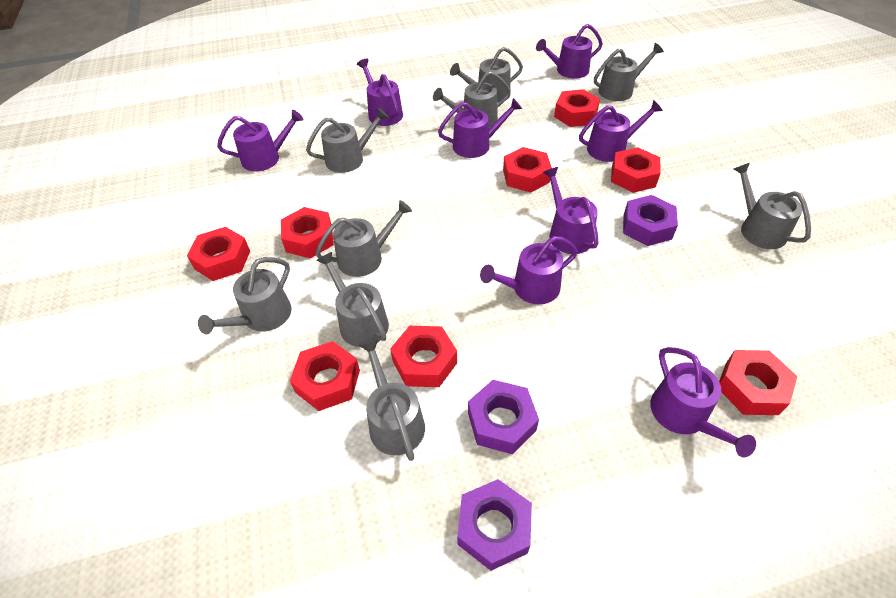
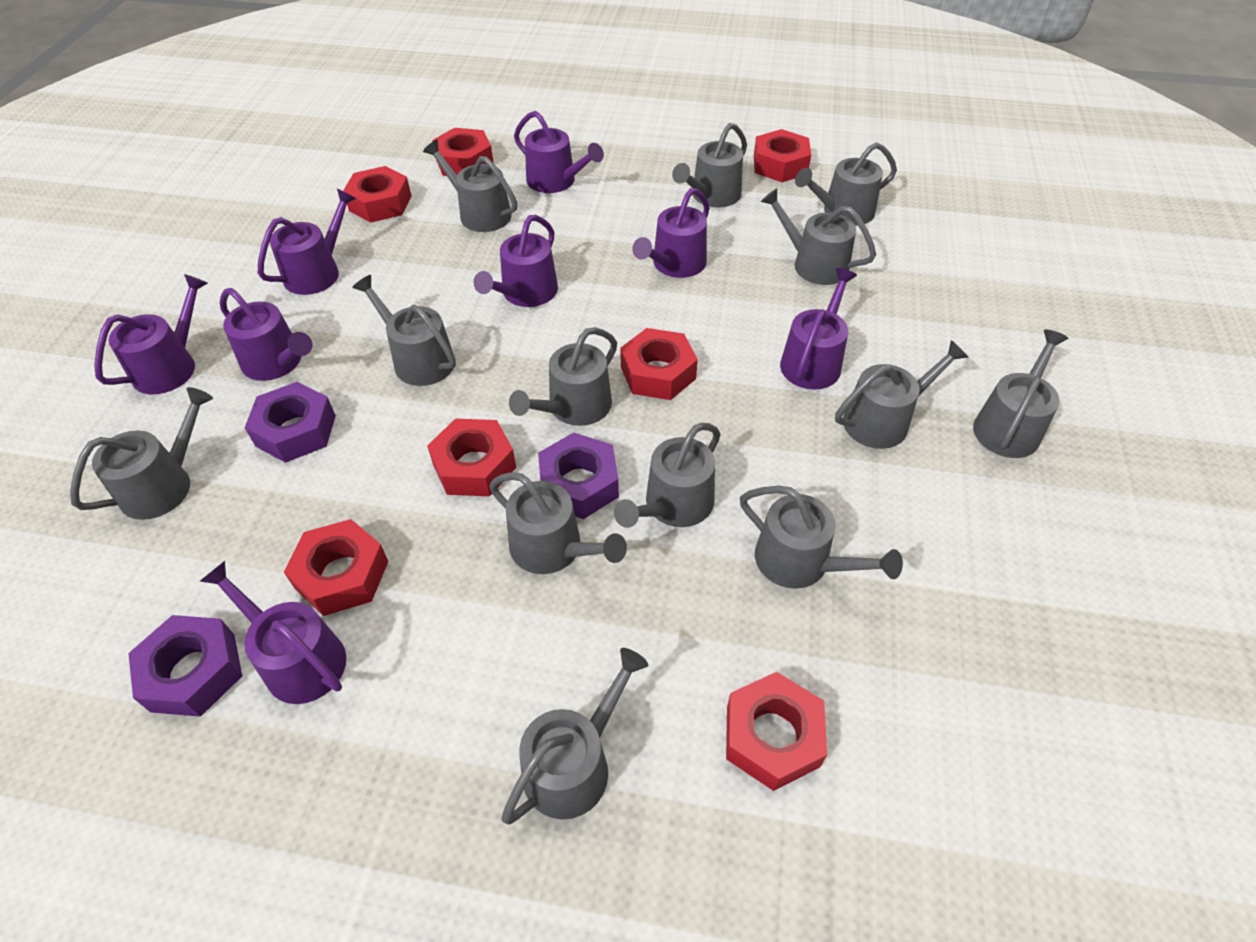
grey watering can: [198,257,292,334] [306,108,389,173] [315,200,412,277] [316,252,389,347] [359,339,425,461] [433,71,511,127] [450,47,523,103] [594,43,664,101] [734,163,811,249] = 9 -> [70,387,213,520] [352,275,456,386] [423,140,517,232] [489,472,627,574] [501,648,648,825] [509,327,617,426] [614,423,720,528] [672,123,747,207] [740,486,903,589] [761,188,876,285] [795,142,897,226] [835,340,968,449] [973,329,1068,458] = 13
red nut: [187,227,250,281] [281,207,334,258] [290,341,360,411] [390,326,457,387] [503,147,552,193] [554,89,600,127] [611,147,661,193] [719,350,798,415] = 8 -> [284,519,389,616] [343,166,412,223] [427,419,516,496] [432,128,494,176] [620,328,698,400] [726,672,827,791] [754,129,811,182] = 7

